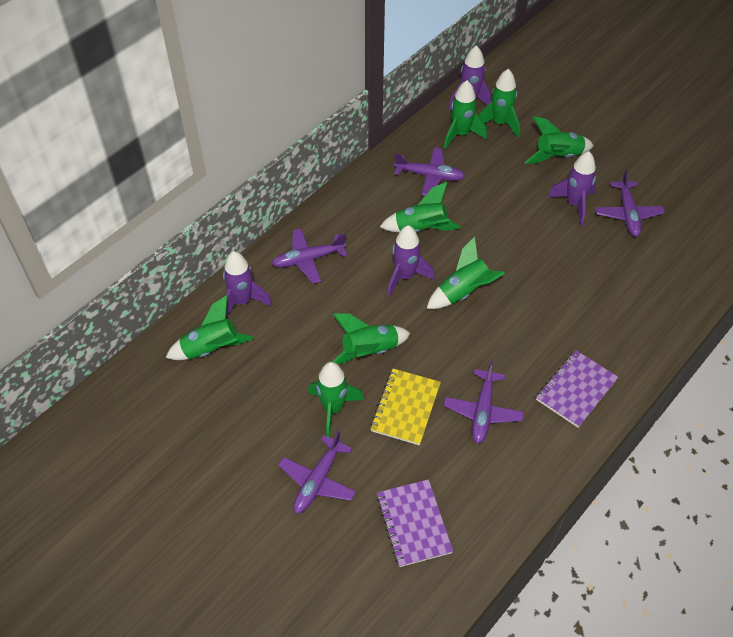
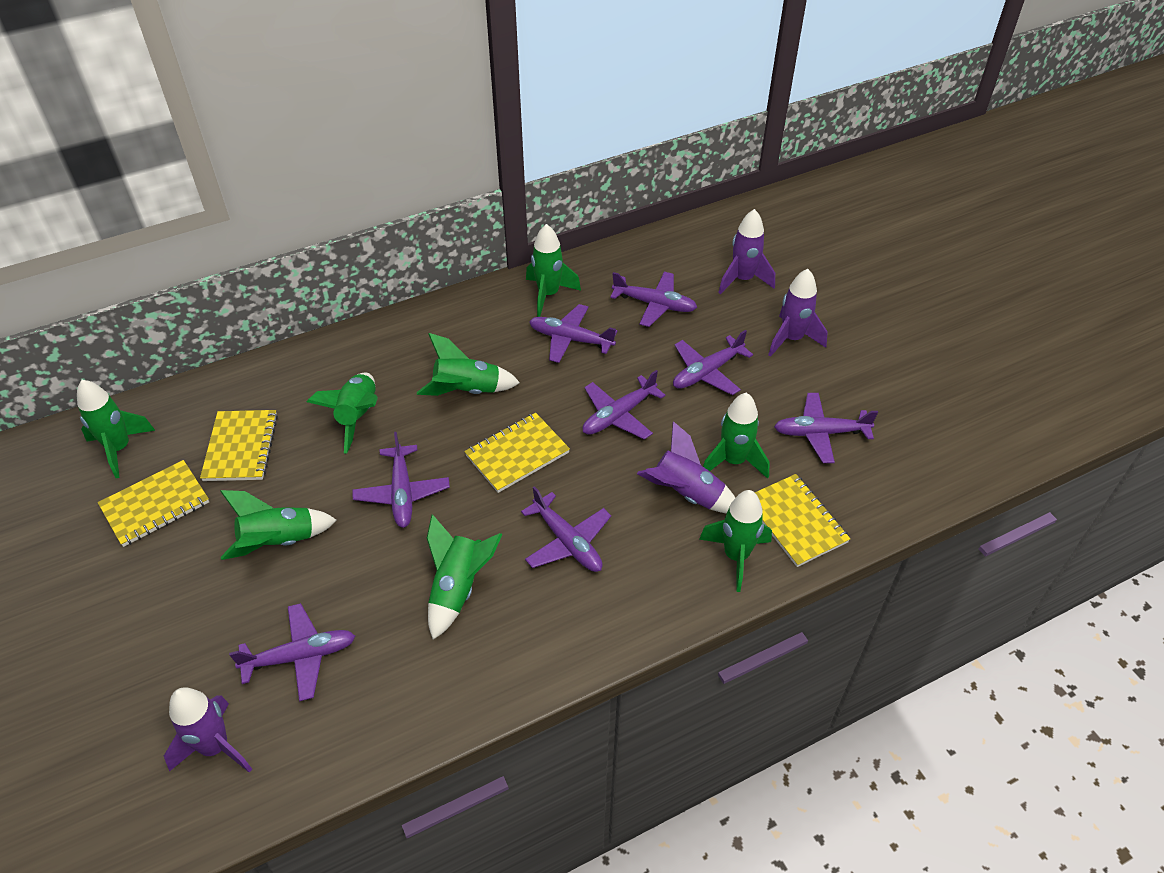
purple notebook: [376,479,453,567] [536,350,618,428] = 2 -> none = 0
purple plane: [272,228,347,283] [278,431,356,514] [394,148,465,196] [444,361,524,444] [595,170,665,237] = 5 -> [229,603,355,701] [352,432,450,528] [521,486,611,572] [529,304,618,363] [583,370,666,440] [610,272,697,327] [673,330,753,395] [774,393,878,463] = 8
yellow notebook: [370,369,441,445] = 1 -> [98,460,209,547] [200,410,278,481] [464,413,570,493] [754,474,850,567] = 4

